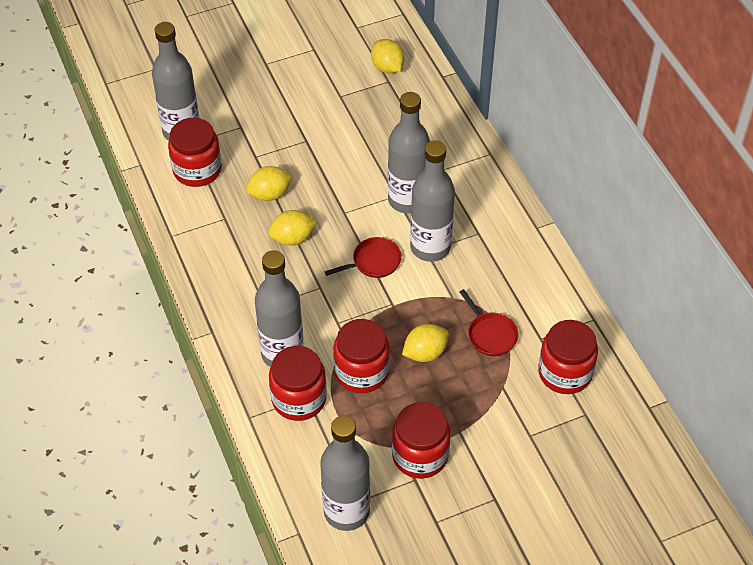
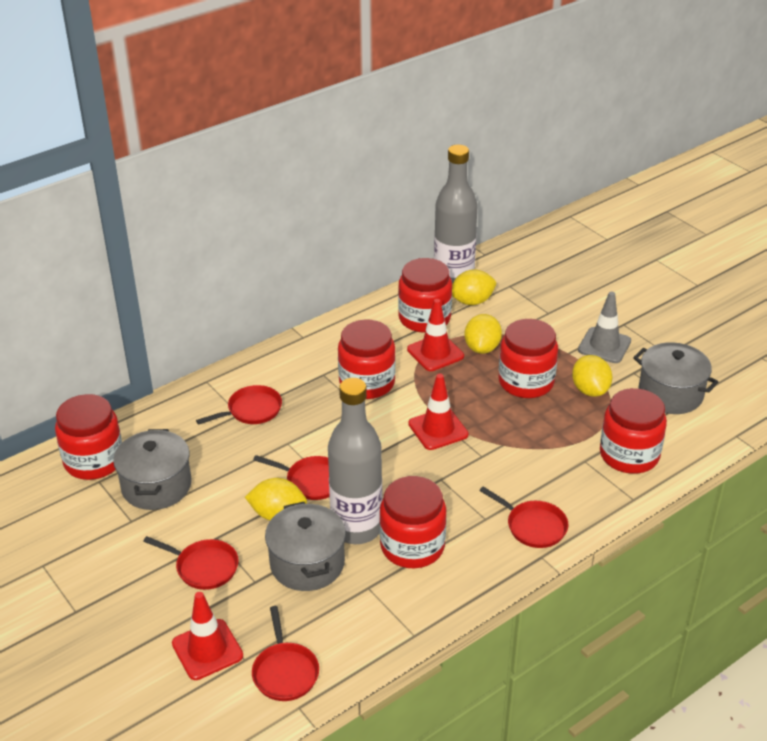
grey bottle: [152,22,199,141] [255,250,304,367] [320,415,370,531] [388,92,430,213] [410,140,455,262] = 5 -> [328,378,382,544] [434,145,478,284] = 2
grey pot: none = 0 -> [113,429,191,510] [265,502,346,591] [633,342,718,414] = 3
grey traffic cone: none = 0 -> [578,292,631,363] = 1
red jar: [168,118,222,187] [269,346,327,421] [333,319,390,393] [392,402,451,479] [538,320,598,394] = 5 -> [55,394,122,480] [338,320,396,399] [379,476,447,568] [398,258,452,333] [498,319,558,398] [600,388,667,474] = 6
red pan: [325,237,402,278] [460,289,519,356] = 2 -> [143,536,239,590] [196,385,282,425] [252,606,319,701] [253,455,330,500] [479,487,568,548] = 5
red traffic cone: none = 0 -> [172,592,243,680] [407,299,464,371] [408,374,469,450] = 3

